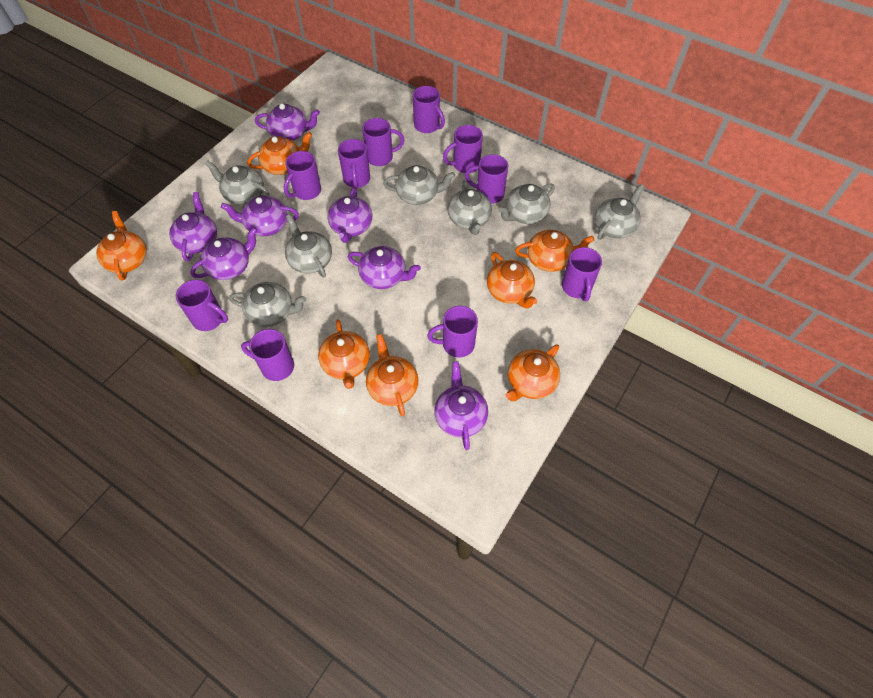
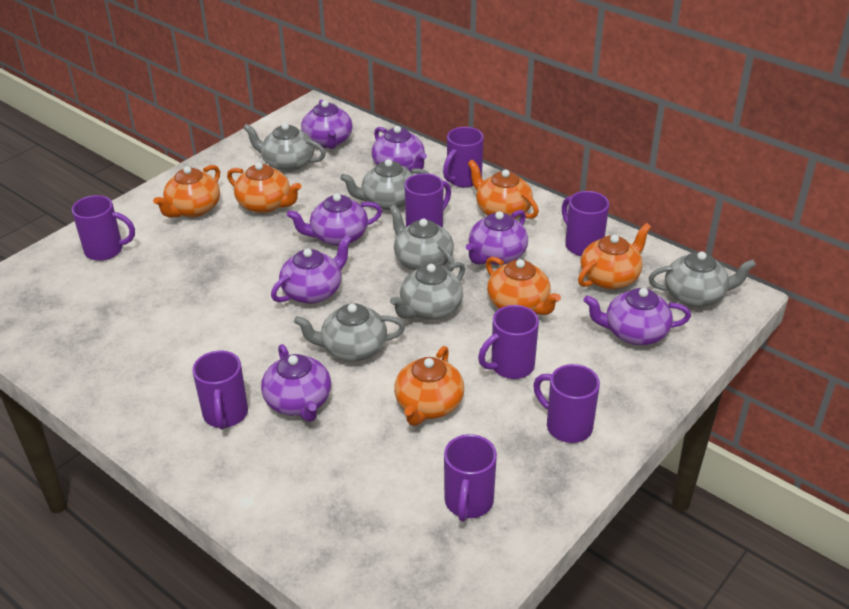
grey teapot: [205,161,270,205] [229,282,306,327] [285,214,332,277] [383,165,455,205] [448,180,492,235] [499,184,555,224] [595,184,645,240] = 7 -> [243,123,326,172] [294,303,405,362] [340,159,430,210] [389,205,454,271] [390,262,465,320] [649,252,756,307] = 6
orange teapot: [96,211,147,281] [247,132,312,175] [318,319,370,389] [366,334,418,416] [487,252,537,309] [505,344,560,401] [515,230,594,272] = 7 -> [153,165,220,218] [227,162,301,213] [394,346,464,426] [468,160,539,219] [486,257,561,315] [578,223,651,289] = 6
purple mug: [176,280,228,331] [241,329,294,381] [284,151,321,200] [338,139,370,188] [362,118,404,166] [413,86,445,133] [427,306,478,358] [443,125,483,173] [465,154,508,204] [562,247,602,301] = 10 -> [72,195,135,261] [192,351,248,430] [405,173,451,228] [443,127,484,188] [444,434,497,522] [478,305,539,379] [533,364,600,443] [562,191,609,256] = 8

